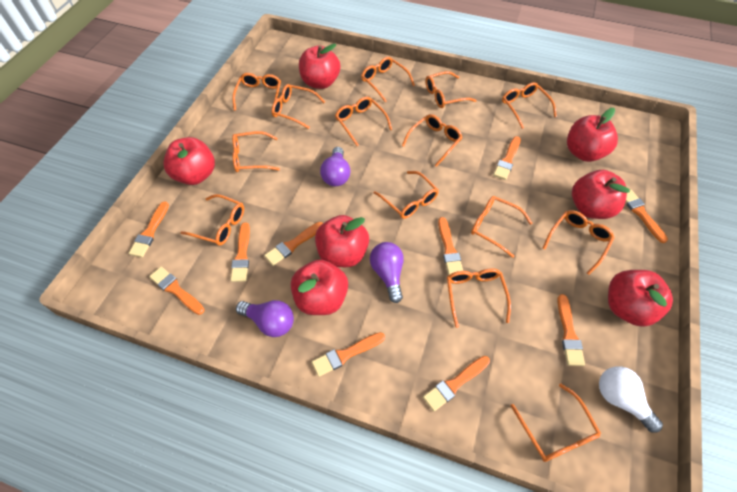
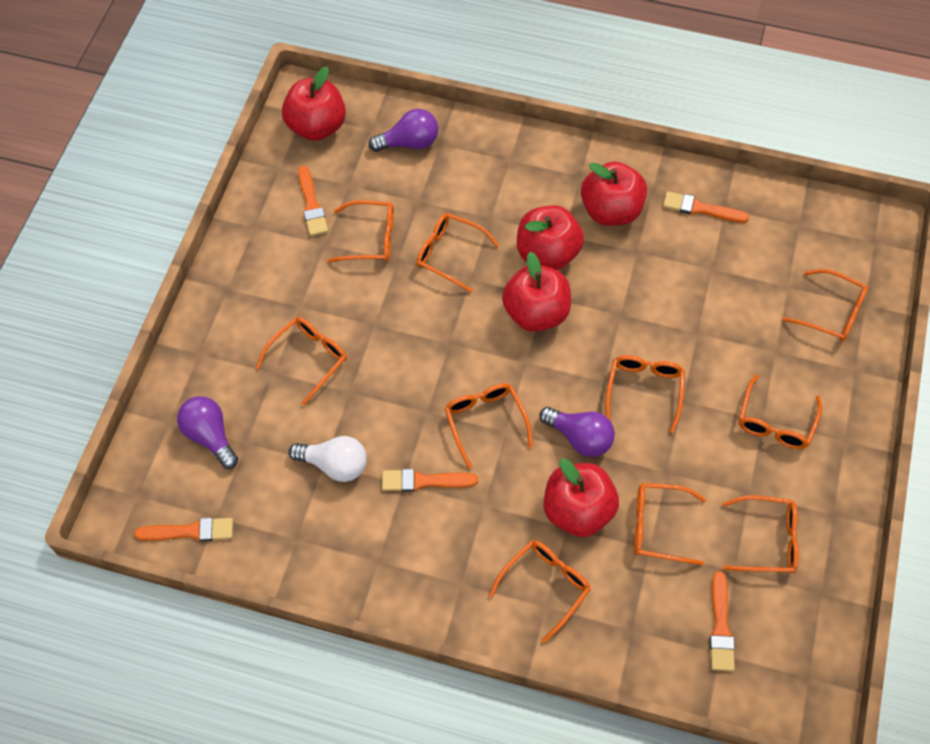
orange brush: [129,201,169,257] [149,267,205,315] [231,222,250,282] [264,222,323,266] [312,332,385,377] [423,356,490,411] [438,217,463,275] [493,136,521,180] [557,294,585,366] [625,189,668,243] = 10 -> [134,518,233,541] [298,166,328,236] [382,469,478,492] [663,191,749,223] [710,571,735,671] = 5
orange glasses: [180,194,244,246] [232,73,281,113] [232,131,280,173] [272,84,325,129] [335,97,392,146] [361,57,415,102] [374,171,439,219] [402,114,462,167] [425,71,477,108] [447,268,511,328] [471,196,532,258] [502,82,557,129] [511,383,601,462] [542,210,615,275] = 14 -> [256,317,347,406] [327,200,394,263] [416,213,499,293] [445,383,533,469] [488,540,591,643] [605,355,685,433] [634,483,706,565] [722,495,799,573] [739,374,822,449] [782,269,868,342] = 10
red apple: [163,137,215,185] [291,259,348,315] [299,44,340,89] [315,215,369,267] [567,108,618,162] [572,170,630,219] [608,270,673,327] = 7 -> [282,67,346,141] [502,252,571,332] [517,205,584,270] [544,458,619,537] [581,161,647,226] = 5

